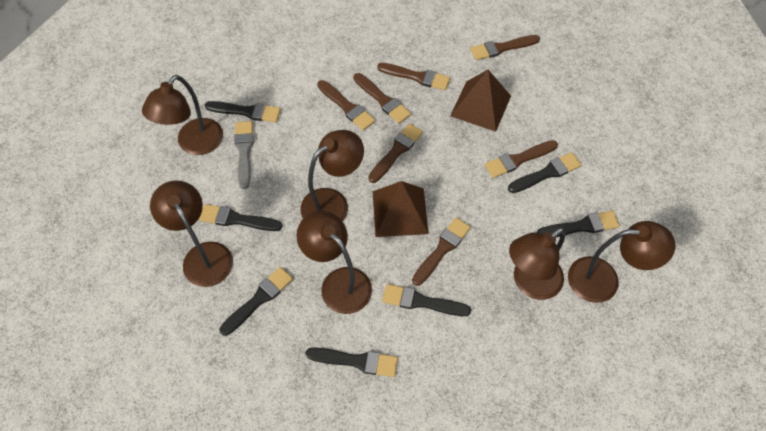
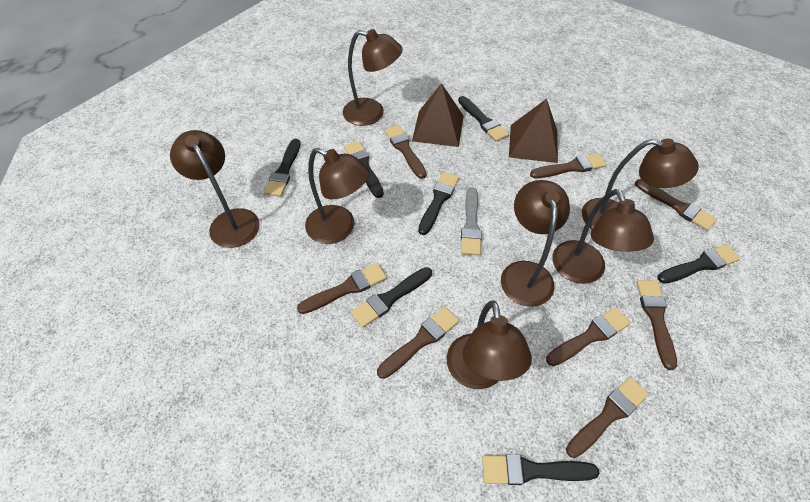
brown brush: [317,80,375,131] [354,73,411,124] [368,123,423,183] [377,63,450,90] [412,218,471,286] [470,35,540,60] [485,140,558,178] = 7 -> [297,263,387,314] [377,307,459,379] [385,125,427,179] [530,153,606,178] [546,307,631,366] [566,377,649,458] [635,179,717,231] [636,280,677,370] = 8
brown lamp: [142,75,223,155] [150,180,233,287] [297,211,372,314] [300,130,364,221] [509,228,566,300] [568,221,675,303] = 6 -> [170,130,260,248] [305,148,370,244] [343,29,403,126] [447,300,532,389] [501,180,570,307] [553,189,654,284] [582,138,699,229] = 7

